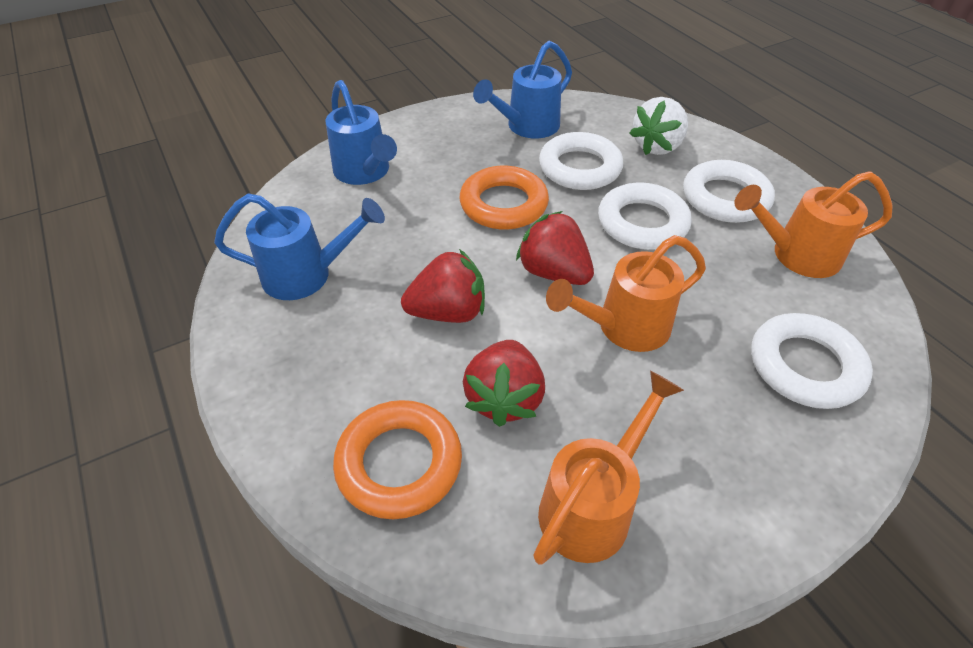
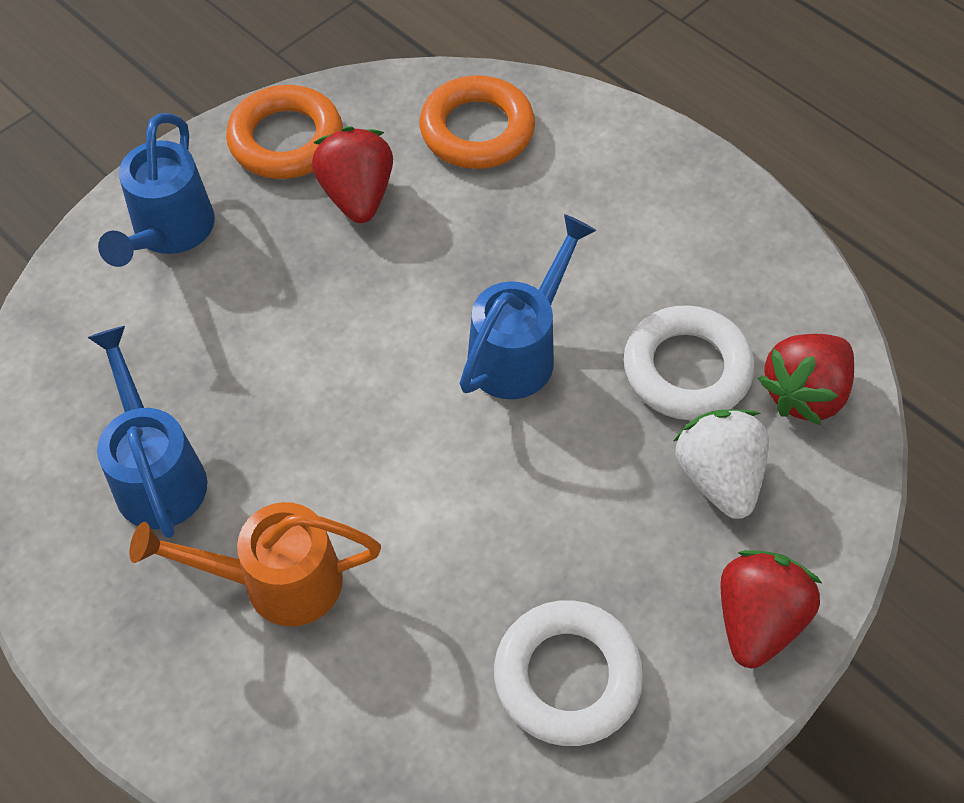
orange watering can: [533,370,684,565] [546,235,706,352] [734,171,893,278] = 3 -> [130,502,381,626] = 1
white ring: [539,132,623,190] [598,182,692,250] [683,160,775,223] [751,313,873,409] = 4 -> [494,600,644,746] [624,305,755,420] = 2

